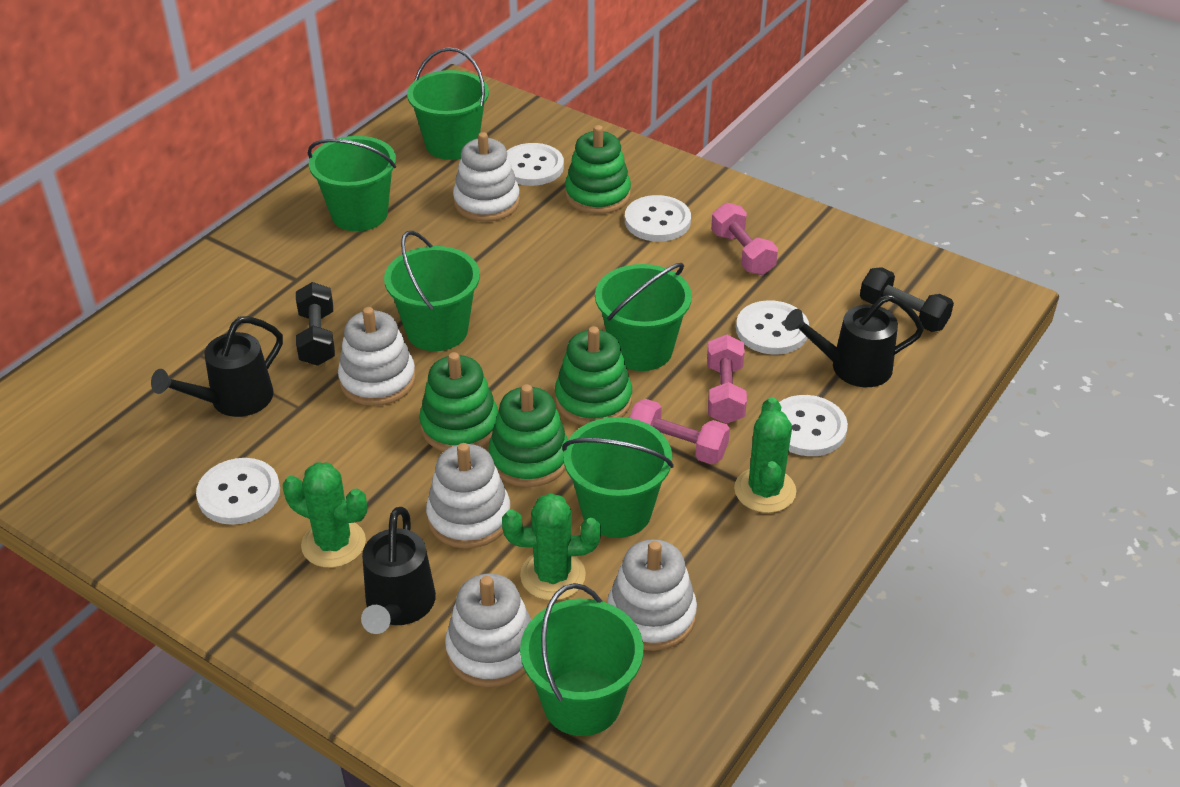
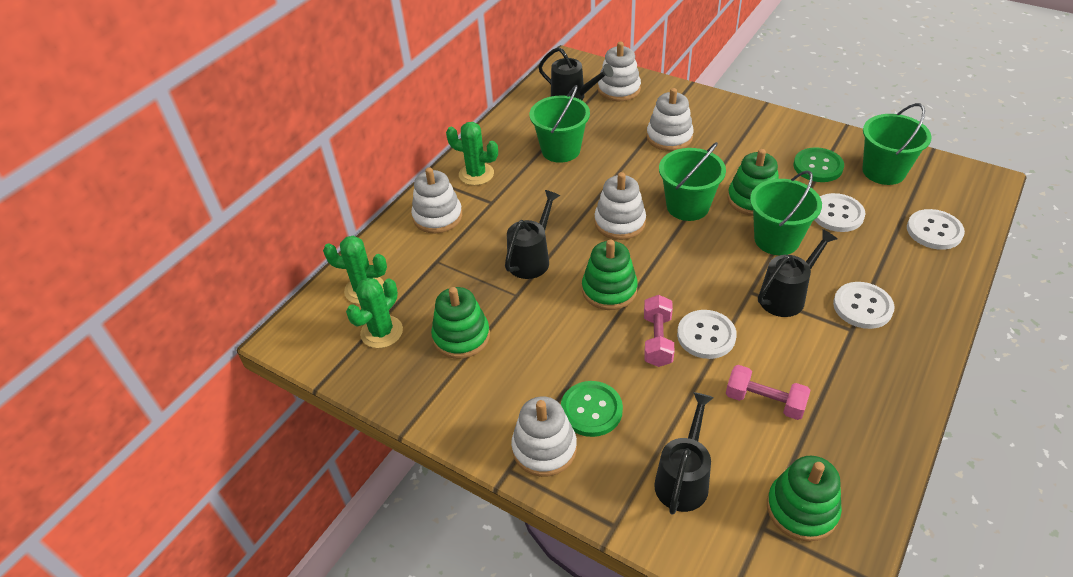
black dumbbell: [296,282,335,366] [860,267,954,332] = 2 -> none = 0
black watering can: [151,317,283,417] [361,507,436,634] [785,294,924,387] = 3 -> [505,190,560,279] [538,47,613,100] [654,392,714,515] [758,229,837,317] = 4
green bucket: [308,136,396,231] [384,231,480,351] [407,47,489,160] [520,583,643,736] [562,417,674,538] [595,263,692,371] = 6 -> [530,85,590,163] [659,142,726,221] [750,171,822,255] [862,103,932,185] = 4
green button: none = 0 -> [561,381,623,437] [794,147,844,182] = 2
pink dumbbell: [629,399,730,465] [707,334,747,424] [711,203,778,275] = 3 -> [644,295,674,367] [726,365,811,420] = 2
white button: [196,458,280,525] [507,143,564,186] [625,195,691,242] [736,300,809,355] [779,395,848,456] = 5 -> [677,310,737,359] [815,193,865,232] [833,282,895,329] [907,209,965,250] = 4

